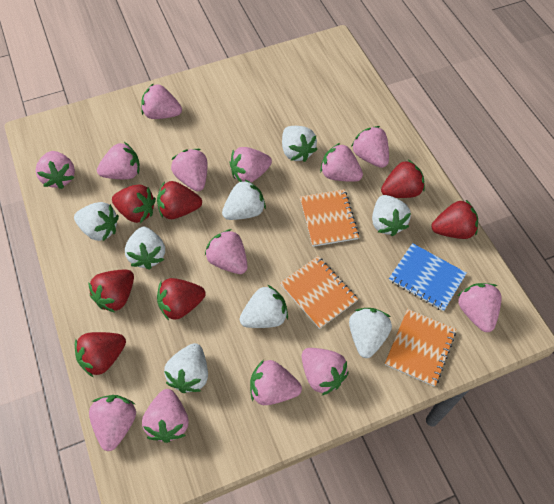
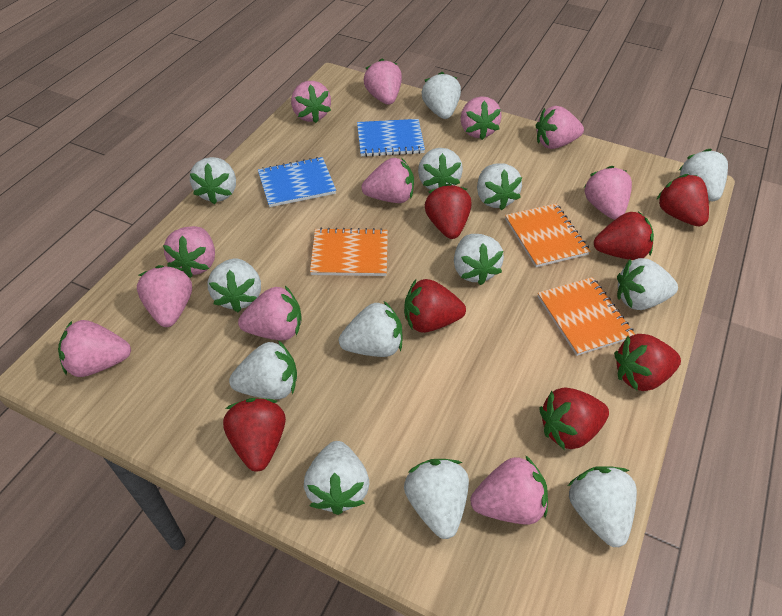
blue notebook: [389,243,467,311] = 1 -> [258,157,336,207] [357,119,425,157] = 2
pink strawberry: [35,151,75,189] [89,395,136,451] [97,142,140,179] [141,83,182,119] [142,389,189,443] [171,149,207,191] [205,229,248,274] [229,147,272,183] [250,360,302,405] [302,348,349,395] [320,143,363,182] [351,126,389,168] [458,283,502,332] = 13 -> [58,320,131,377] [137,265,192,327] [163,226,215,278] [238,286,302,340] [291,81,331,123] [361,158,414,203] [364,59,402,105] [461,96,502,140] [470,455,548,524] [536,106,584,149] [584,166,632,220] = 11
white strawberry: [74,202,119,241] [125,227,165,270] [164,343,208,393] [222,179,266,220] [240,285,288,328] [282,126,318,162] [349,308,392,358] [372,195,411,236] = 8 -> [190,157,236,204] [208,258,261,312] [229,340,297,399] [304,441,369,515] [339,301,403,357] [404,459,469,539] [418,148,463,190] [422,72,461,119] [454,234,504,285] [477,163,522,210] [568,466,637,547] [617,258,678,310] [678,149,728,201] = 13

